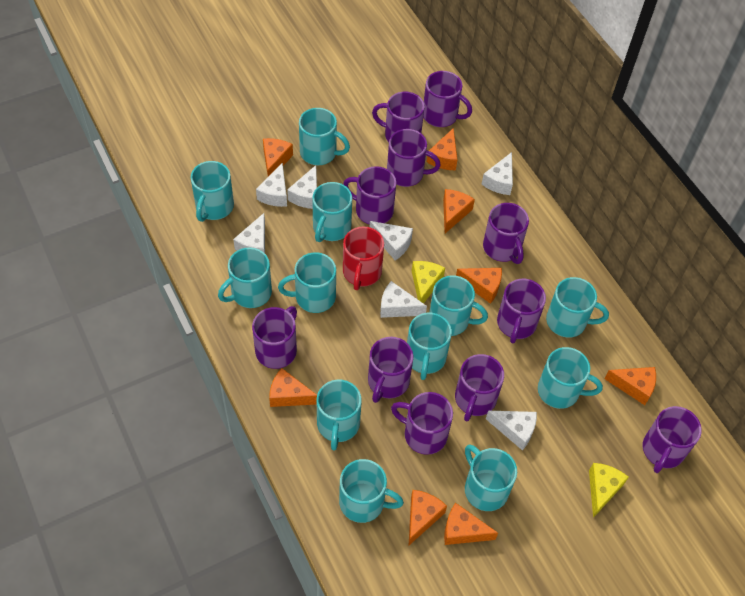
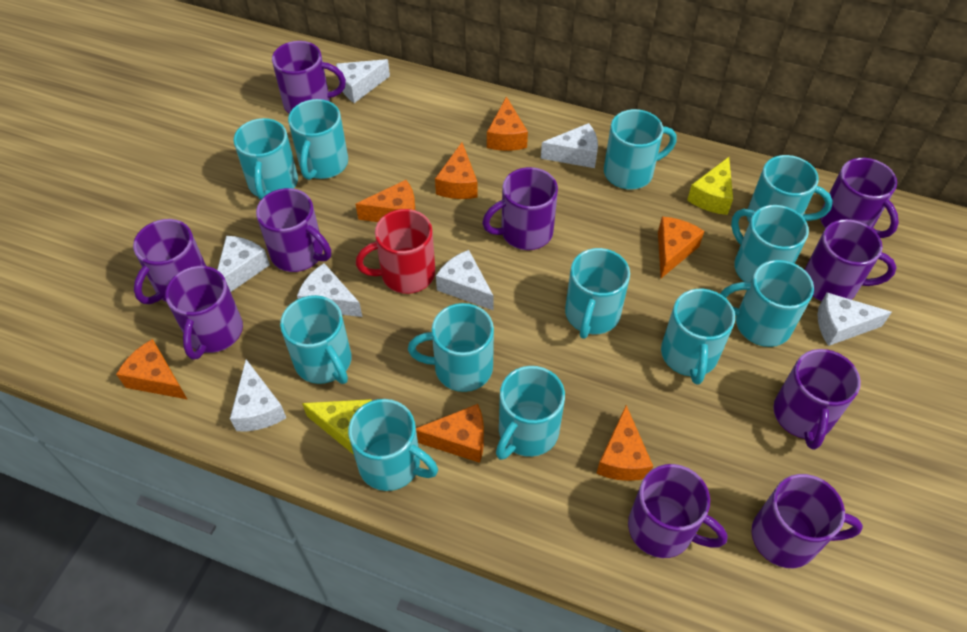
orange cheese: [263,138,293,176] [269,368,317,407] [408,490,447,546] [427,128,458,170] [443,189,475,233] [444,503,498,545] [456,268,502,304] [605,367,656,405] = 8 -> [116,339,188,400] [356,180,416,222] [416,404,484,463] [435,142,478,199] [487,96,528,151] [596,405,653,481] [658,217,704,278] = 7
purple mug: [252,306,297,369] [343,166,396,224] [368,337,413,403] [372,92,425,142] [387,129,441,187] [391,392,453,455] [423,71,472,127] [455,354,504,421] [483,203,529,264] [497,279,546,343] [643,406,702,473] = 11 -> [133,219,206,304] [165,266,243,360] [256,188,331,272] [272,41,346,114] [482,167,558,250] [628,464,728,558] [751,474,863,568] [773,349,861,450] [804,219,896,302] [820,158,899,238] = 10

